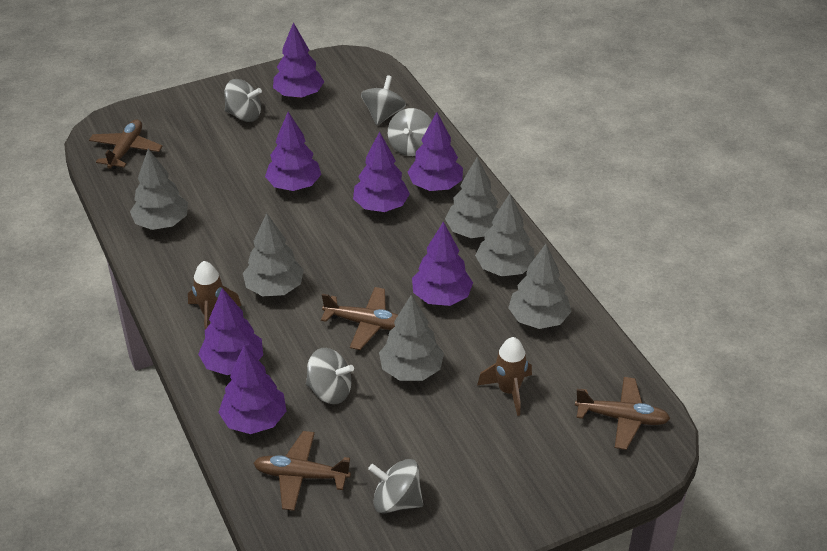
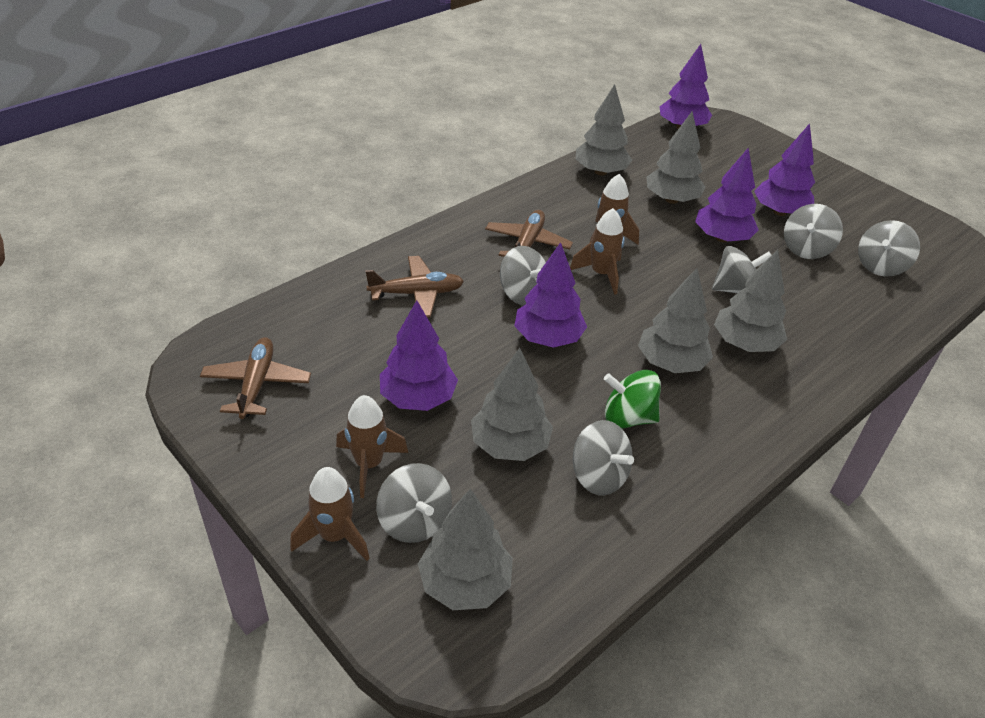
brown plane: [89,119,162,169] [254,431,351,511] [321,287,398,350] [575,377,670,450] = 4 -> [200,337,311,419] [365,256,464,318] [485,210,573,257] = 3
brown rocket: [188,261,241,330] [477,337,532,416] = 2 -> [290,467,370,561] [336,395,408,498] [570,208,625,295] [590,174,639,245] = 4
green spinning top: none = 0 -> [604,370,661,429] = 1
grey spinning top: [224,79,262,122] [306,348,354,404] [361,75,406,125] [368,459,423,514] [388,108,432,156] = 5 -> [376,463,452,543] [500,246,546,306] [573,420,634,496] [712,246,771,293] [784,204,843,259] [858,220,920,277] = 6
purple tree: [198,288,263,375] [218,345,287,434] [265,112,321,191] [273,22,324,98] [353,131,410,212] [408,112,463,191] [412,222,473,306] = 7 -> [380,300,458,411] [514,242,587,348] [660,44,712,129] [695,148,759,242] [754,123,815,216] = 5

